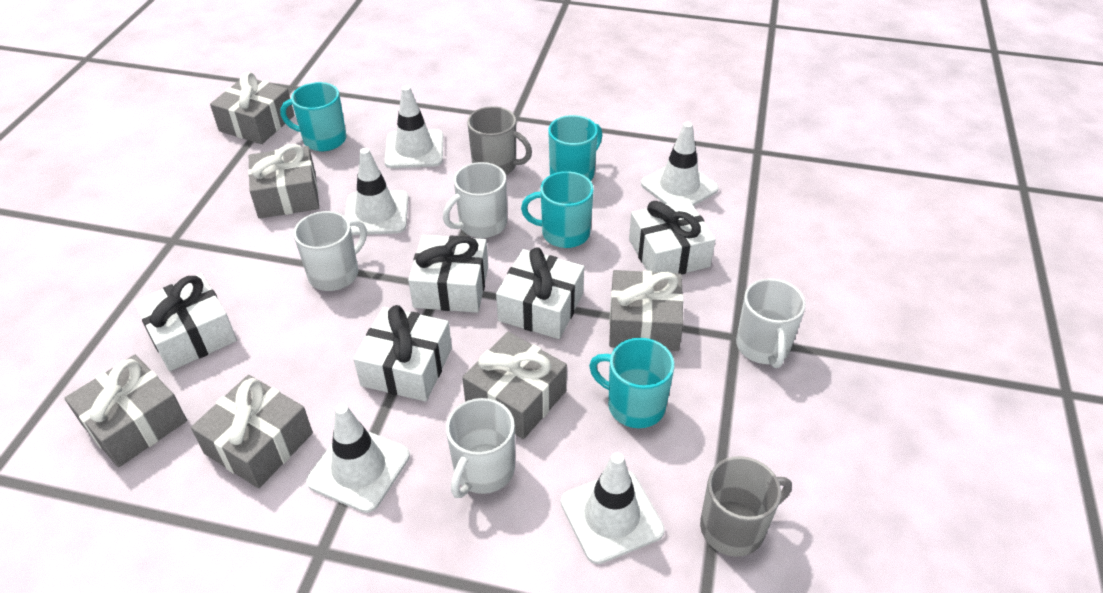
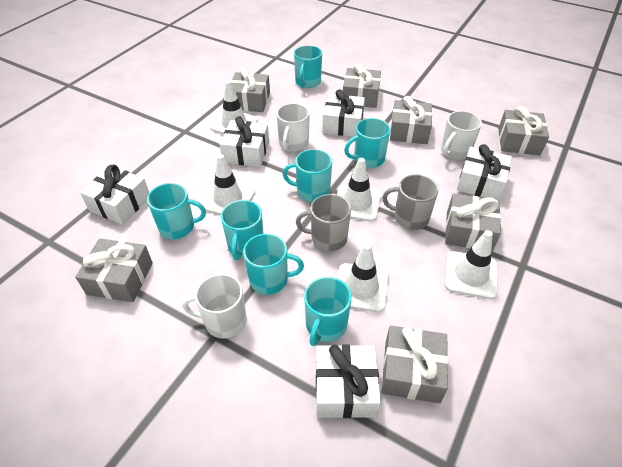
grey gift: [64,355,187,467] [191,375,313,488] [210,72,294,144] [248,144,319,219] [462,332,567,439] [609,270,684,351] = 6 -> [75,238,153,302] [231,67,270,112] [343,63,381,108] [382,326,449,403] [390,96,433,144] [445,193,501,252] [498,106,549,155] = 7
turquoise mug: [280,82,347,151] [521,171,594,248] [548,115,602,181] [589,338,674,428] = 4 -> [147,183,206,239] [221,200,263,260] [243,233,304,295] [283,149,332,202] [294,45,322,88] [304,277,352,346] [344,118,390,168] = 7
white mug: [294,211,367,291] [443,162,507,238] [446,398,515,498] [736,278,806,368] = 4 -> [183,274,246,339] [276,103,310,152] [441,111,482,160] = 3

